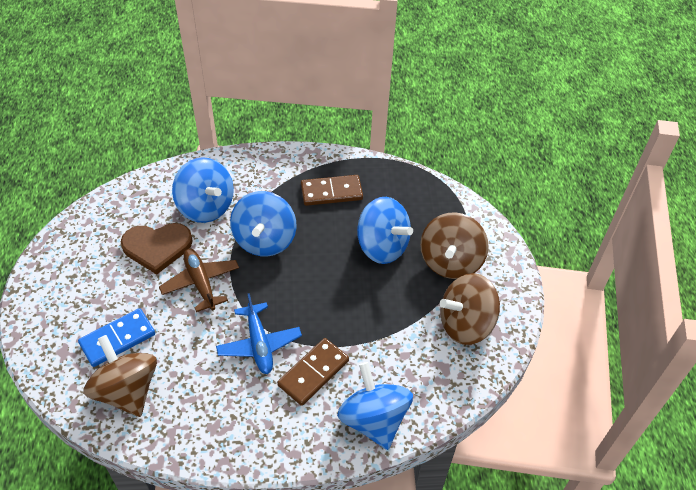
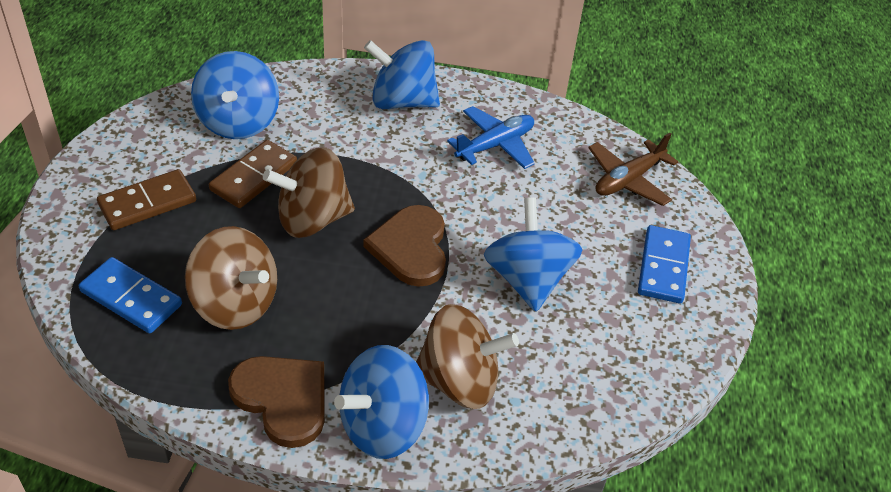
blue domino: [78,308,155,367] = 1 -> [79,257,182,333] [638,225,691,303] = 2
brown heart: [121,223,193,275] = 1 -> [228,356,324,448] [364,205,446,287] = 2

